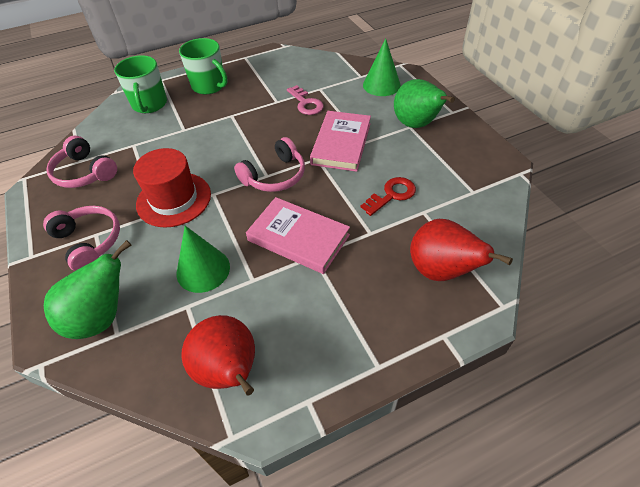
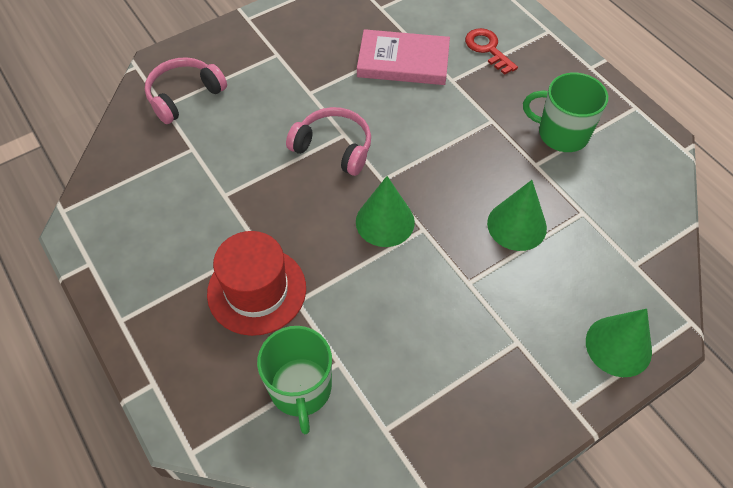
green cone: [177,226,230,293] [363,38,401,96] = 2 -> [356,176,415,247] [487,180,547,251] [586,308,652,377] = 3
green pear: [44,240,132,339] [394,79,455,128] = 2 -> none = 0
pink book: [246,197,350,274] [310,111,371,172] = 2 -> [357,29,450,85] = 1
pink headphones: [43,206,120,271] [46,136,117,188] [234,137,305,192] = 3 -> [145,57,227,124] [286,107,371,176] = 2
pink key: [287,85,324,115] = 1 -> none = 0
red pear: [181,315,255,395] [410,219,513,281] = 2 -> none = 0

